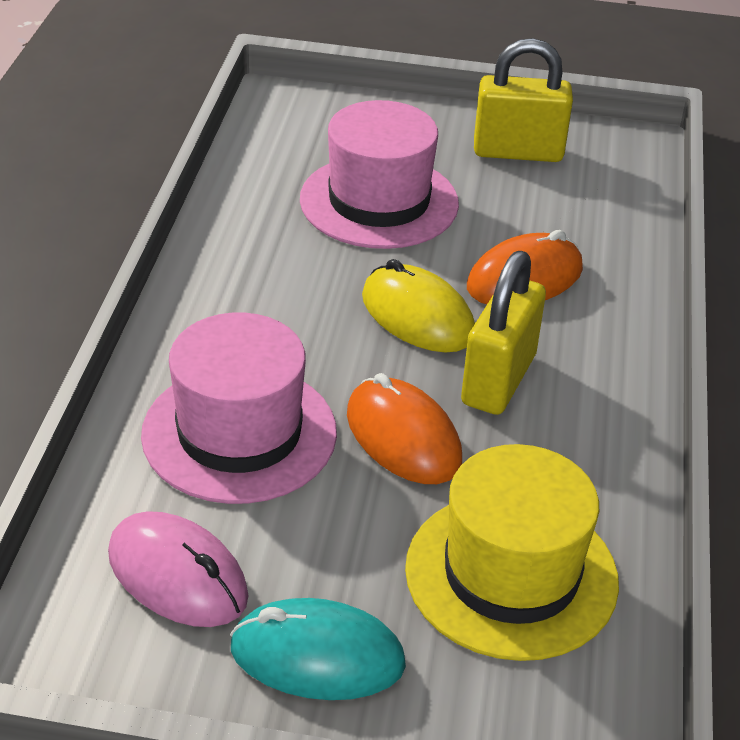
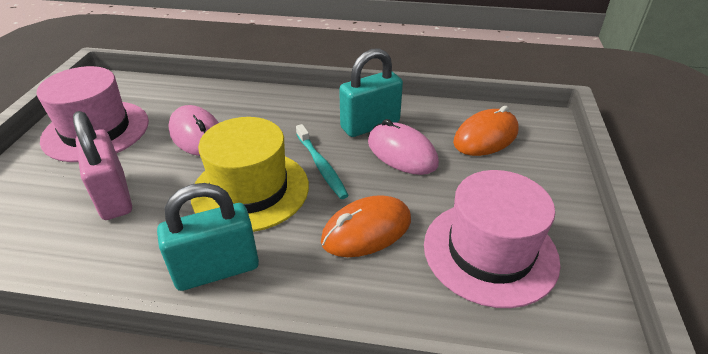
pink mouse: [108,511,249,627] = 1 -> [168,105,219,156] [368,119,439,175] = 2
pink padlock: none = 0 -> [73,111,132,220] = 1
turquoise mouse: [230,598,406,700] = 1 -> none = 0
turquoise padlock: none = 0 -> [157,183,259,291] [339,48,403,137] = 2
turquoise toothbrush: none = 0 -> [296,124,349,199] = 1
yellow mouse: [362,259,475,352] = 1 -> none = 0
yellow padlock: [461,251,546,415] [474,38,573,162] = 2 -> none = 0

